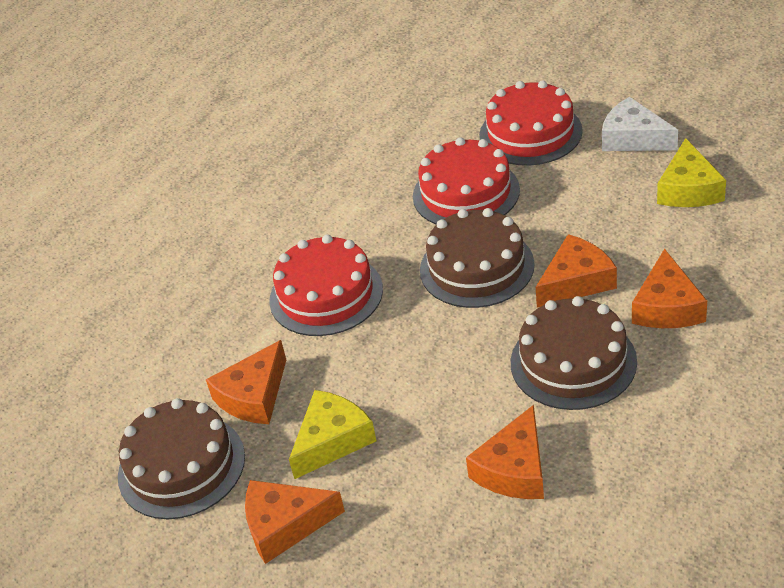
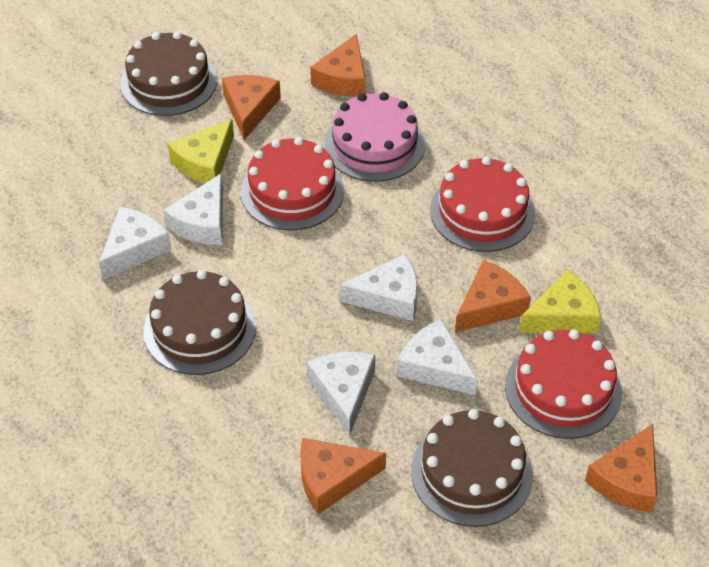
pink cake: none = 0 -> [325,92,425,182] = 1
white cheese: [602,97,678,151] = 1 -> [99,207,171,280] [163,174,223,245] [307,352,375,435] [339,254,418,321] [397,319,477,395] = 5

